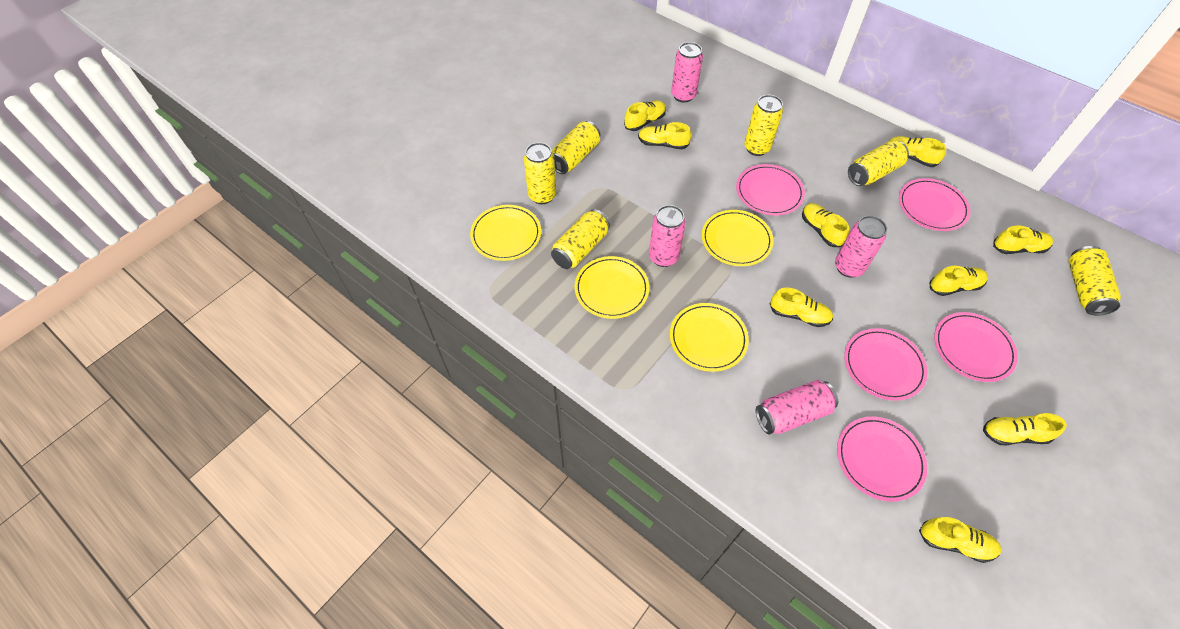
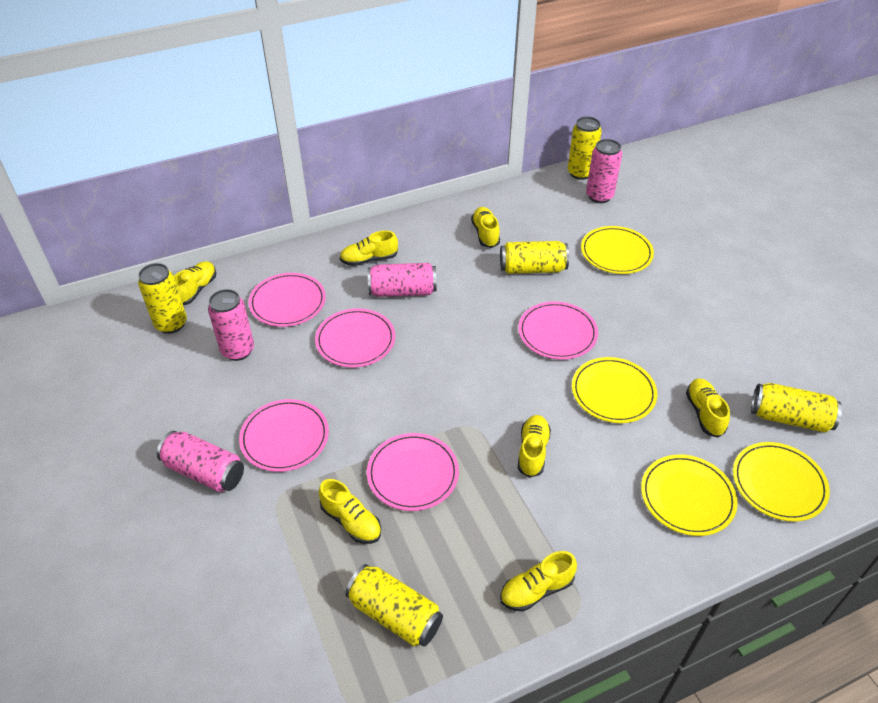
yellow can: [524,142,556,204] [551,209,610,269] [552,121,600,174] [744,95,783,156] [848,140,909,186] [1068,246,1121,315] = 6 -> [138,263,187,334] [345,564,443,647] [500,241,569,274] [568,117,602,180] [751,383,842,433] = 5
yellow shoe: [624,100,666,131] [638,122,691,149] [770,288,833,327] [802,203,849,247] [888,136,946,167] [919,517,1001,563] [930,266,988,296] [983,413,1067,445] [993,226,1053,254] = 9 -> [174,261,216,305] [319,479,381,544] [340,231,398,266] [471,207,500,248] [500,551,577,612] [518,415,551,478] [686,378,730,438] = 7

